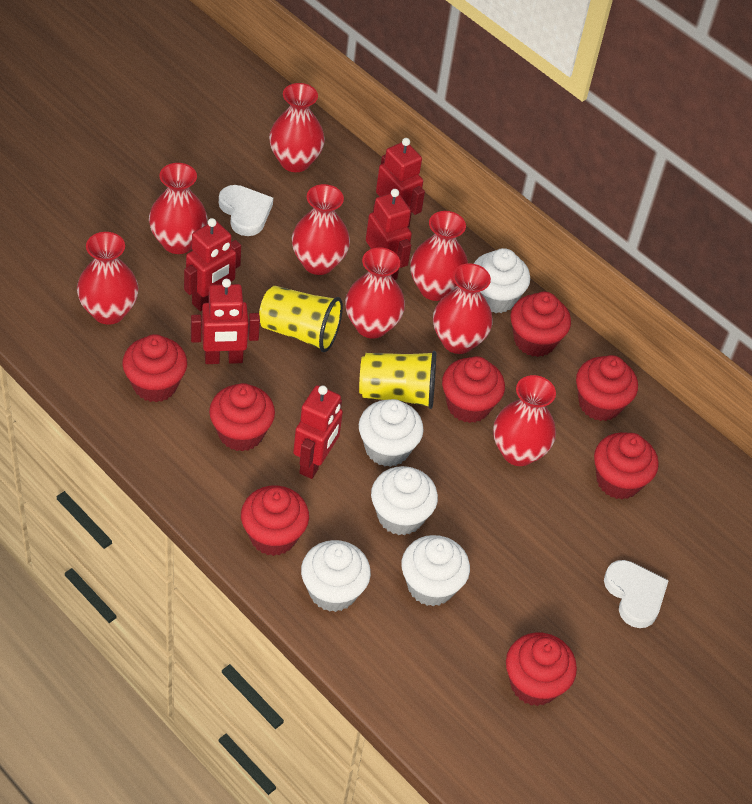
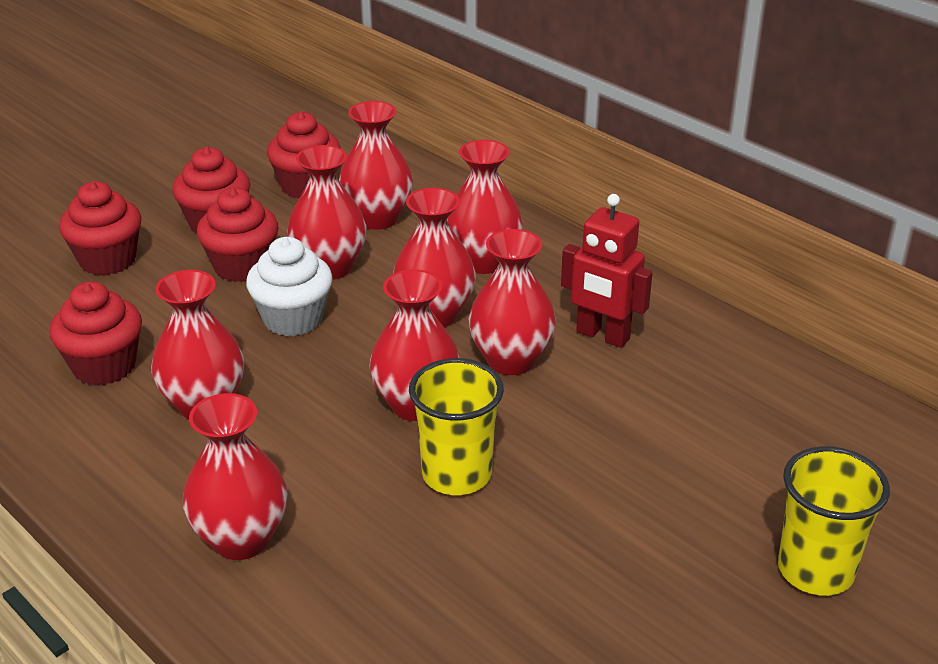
red cupcake: [122,334,187,402] [209,383,275,452] [241,486,309,556] [442,356,505,423] [506,632,577,706] [510,292,571,357] [576,355,638,421] [594,432,659,500] = 8 -> [49,281,142,386] [59,181,141,276] [172,147,250,234] [197,187,278,282] [267,112,341,199] = 5
red robot: [184,218,241,311] [191,279,260,364] [293,385,343,479] [366,189,412,280] [376,138,425,227] = 5 -> [561,194,653,348] = 1
white cupcake: [301,540,371,612] [359,399,424,467] [371,466,438,536] [401,535,470,606] [474,248,530,313] = 5 -> [246,237,333,336] = 1
white heart: [219,185,273,236] [604,560,669,628] = 2 -> none = 0

